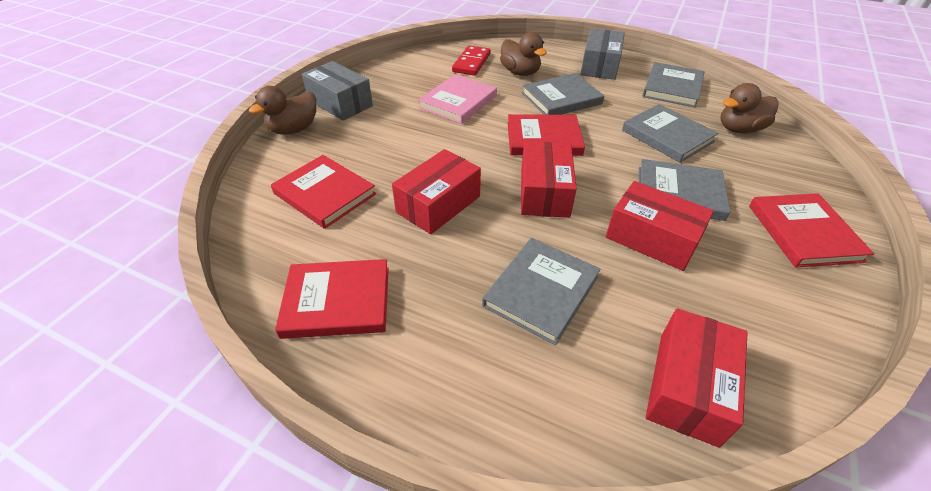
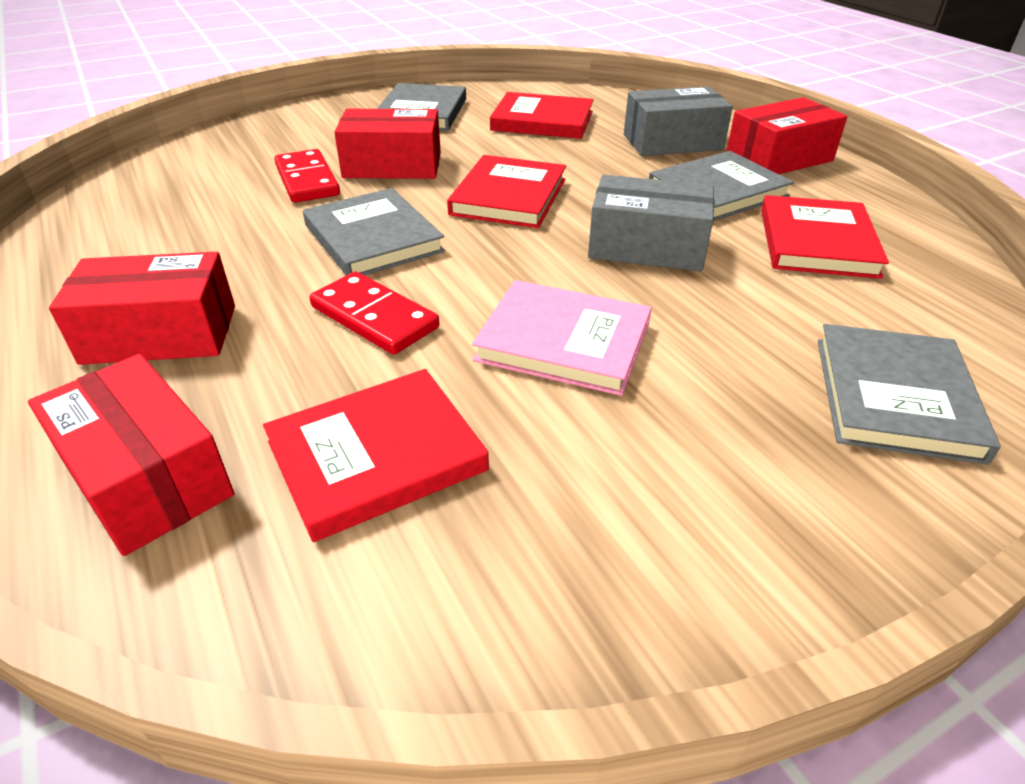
brown duck: [249,86,316,134] [500,32,547,76] [720,83,778,133] = 3 -> none = 0
grey book: [482,238,601,345] [522,73,604,115] [622,104,719,163] [639,159,730,221] [642,62,705,108] = 5 -> [303,188,445,275] [377,83,466,131] [649,151,794,221] [818,324,1001,465] = 4
red domino: [452,45,491,76] = 1 -> [274,149,340,203] [310,272,439,355] = 2

